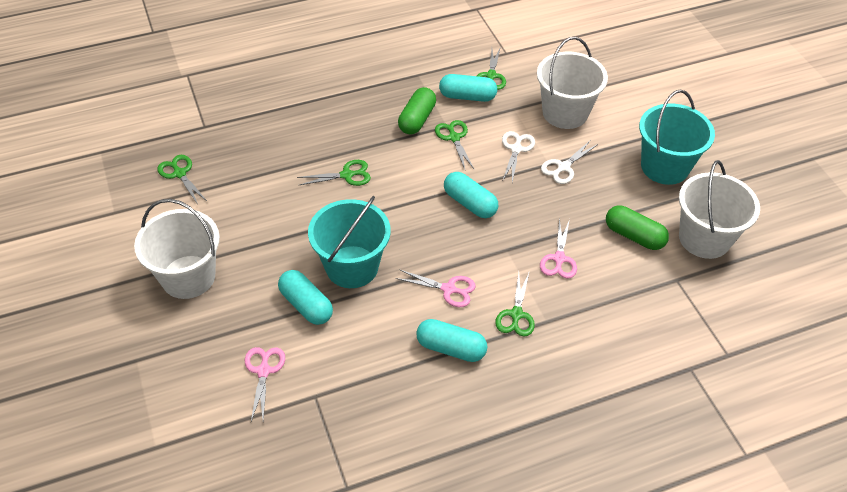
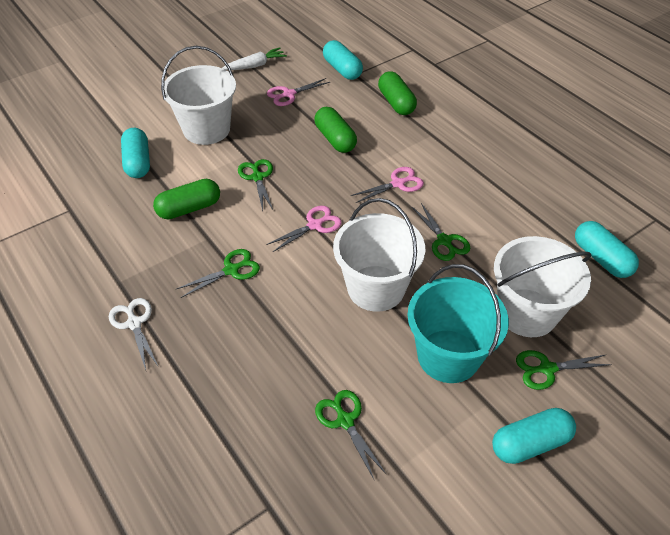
green capsule: [398,87,436,135] [606,206,669,250] = 2 -> [153,179,220,219] [314,107,357,153] [378,71,417,115] = 3
turquoise bucket: [308,196,391,288] [639,90,715,185] = 2 -> [407,264,509,383] = 1
white carrot: none = 0 -> [222,47,287,70] = 1
white scissors: [502,131,535,182] [541,140,598,184] = 2 -> [109,298,158,370] = 1

